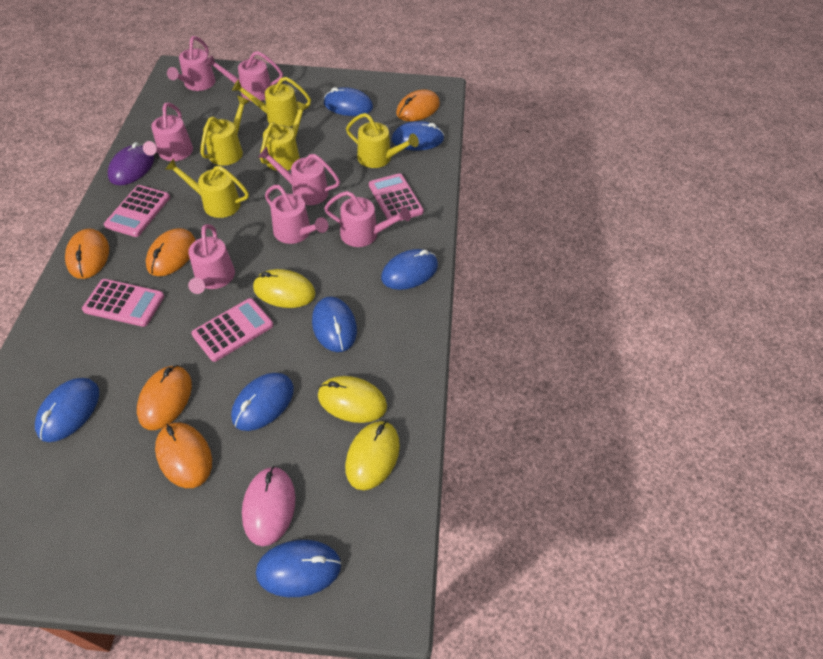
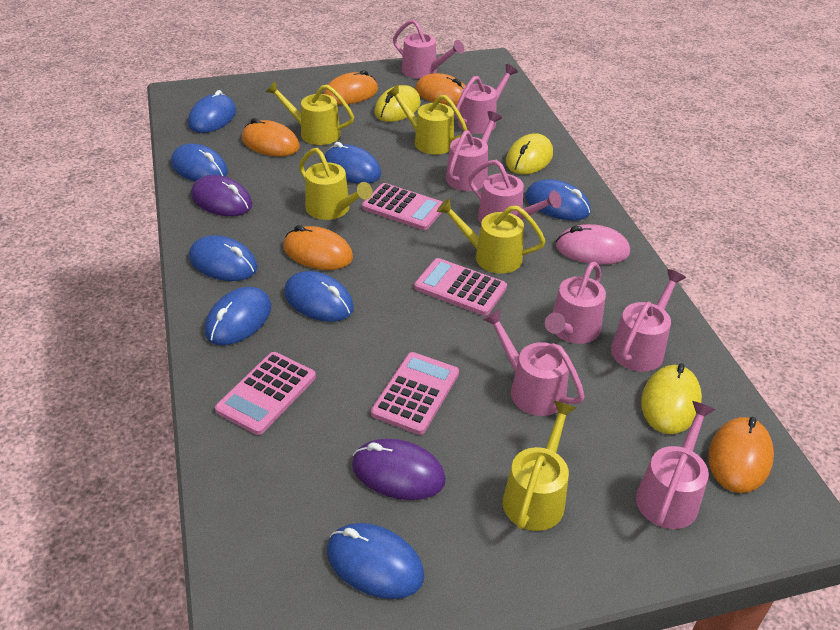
blue mouse: [35,378,99,442] [231,373,294,431] [256,540,341,597] [312,297,357,352] [324,87,373,116] [381,249,438,290] [392,121,444,151] = 7 -> [171,144,228,182] [188,90,236,133] [189,235,258,281] [205,287,271,345] [284,271,354,322] [325,142,381,184] [327,523,424,599] [525,179,591,221] = 8
pink watering can: [143,102,193,161] [167,36,216,91] [188,224,235,294] [206,51,283,101] [258,147,340,205] [265,185,328,244] [324,191,411,247] = 7 -> [393,19,464,79] [446,111,502,191] [454,64,518,134] [468,160,561,223] [482,309,585,416] [545,262,606,344] [611,269,686,372] [636,401,715,529] = 8
purple mouse: [108,142,154,185] = 1 -> [191,175,252,216] [352,438,446,500] = 2

